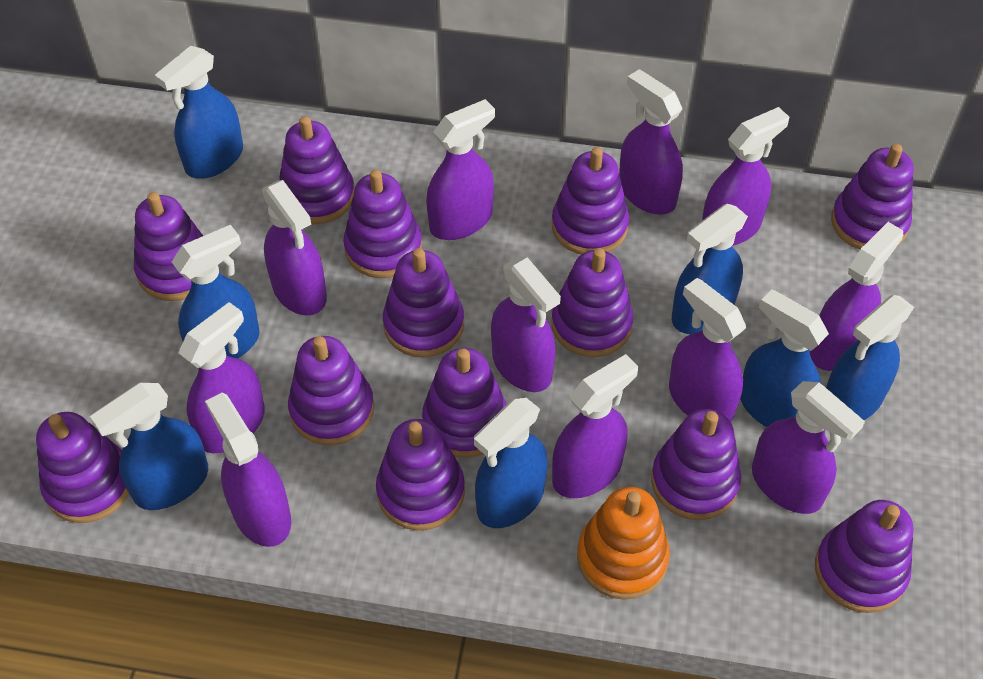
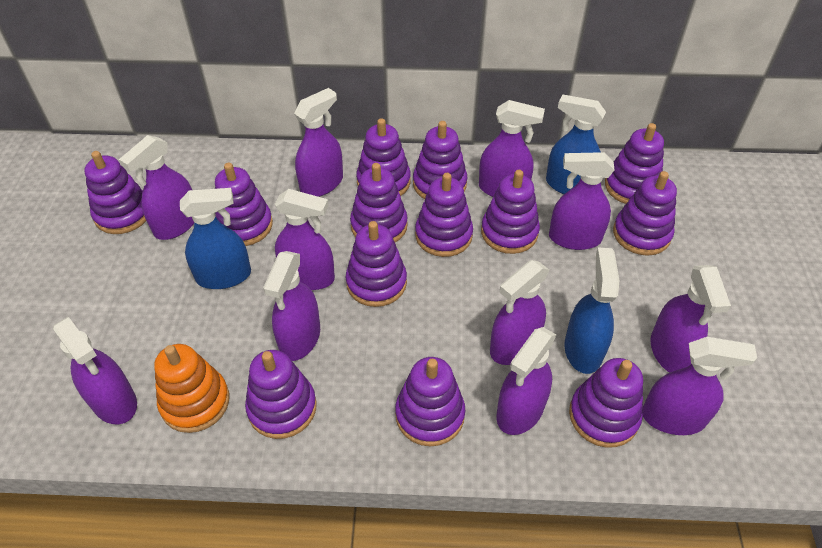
blue spray bottle: [90,383,208,510] [155,46,243,179] [172,225,259,359] [474,398,548,528] [672,204,748,334] [740,289,829,427] [826,295,914,420] = 7 -> [180,188,251,289] [546,95,606,194] [565,247,620,374] = 3

